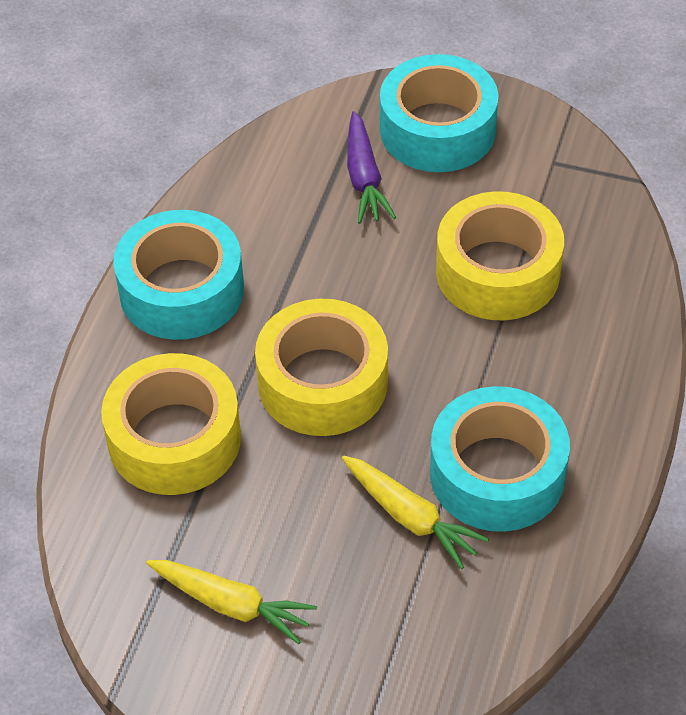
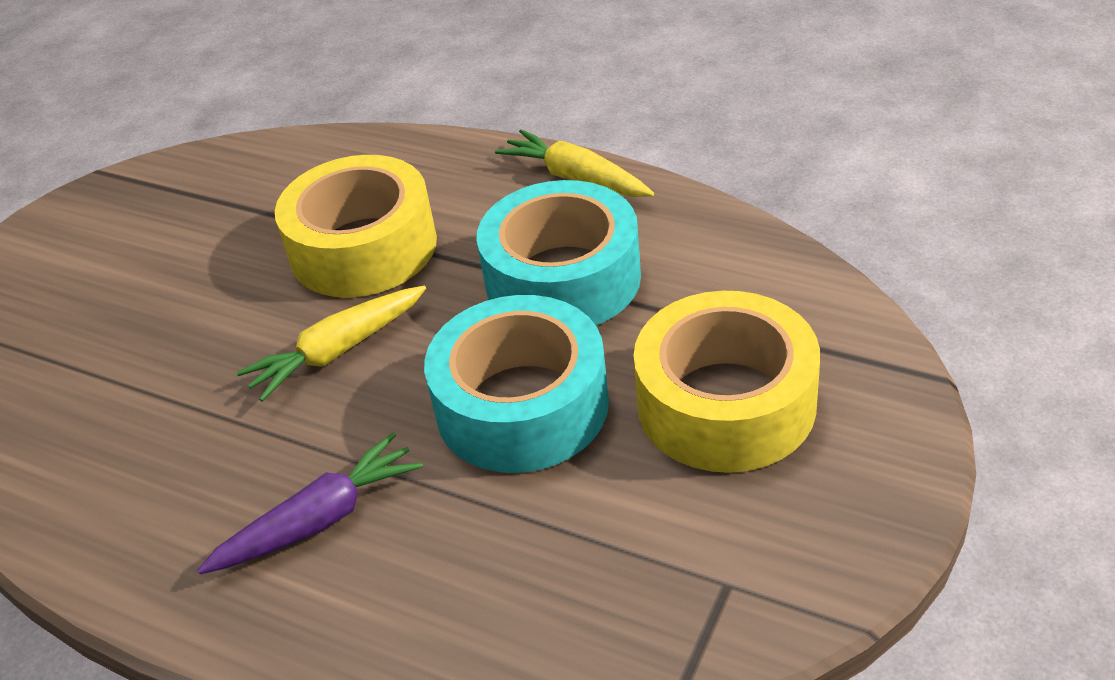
turquoise tape: [113,210,244,340] [380,54,498,172] [430,386,570,532] = 3 -> [424,295,609,473] [476,180,641,325] = 2
yellow tape: [101,353,241,495] [255,299,388,436] [436,191,564,320] = 3 -> [275,155,437,298] [634,291,820,473] = 2

